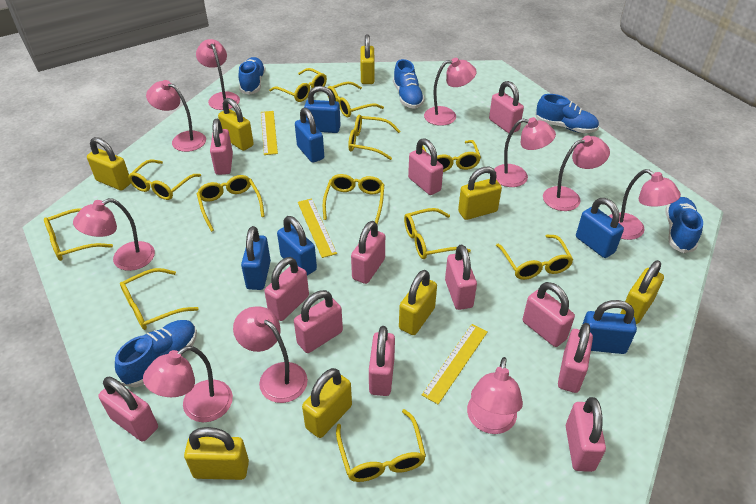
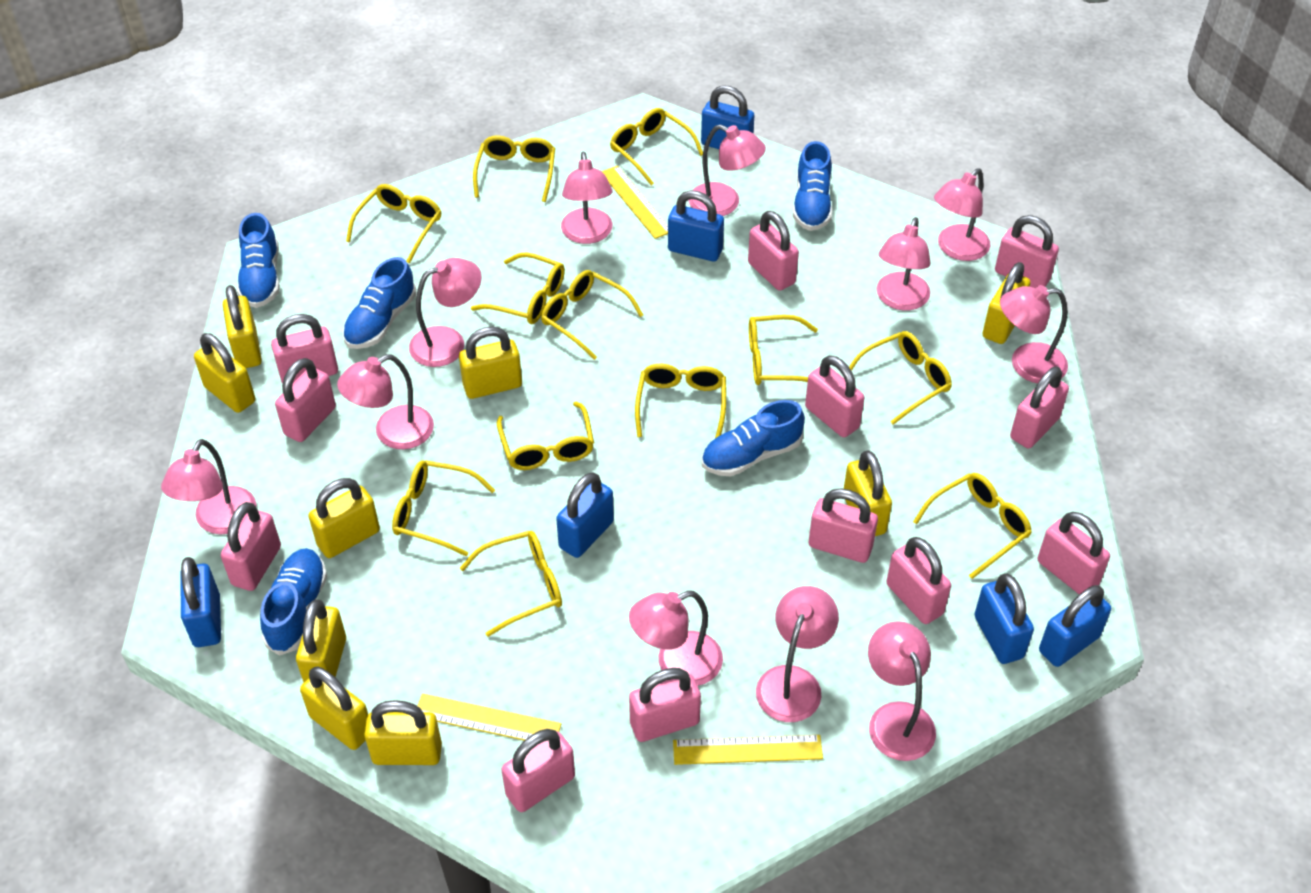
pink lamp: [73,198,155,271] [143,346,233,422] [146,80,206,152] [196,39,240,110] [233,306,308,403] [424,58,477,126] [467,357,523,434] [494,117,556,187] [543,136,610,211] [609,169,681,240] = 10 -> [161,439,256,534] [337,354,434,449] [409,258,482,367] [561,152,612,244] [629,591,723,686] [688,124,766,216] [756,586,839,722] [868,621,936,761] [877,217,931,311] [934,168,990,261] [1000,285,1068,383] = 11
yellow padlock: [87,137,131,190] [184,427,249,480] [218,98,254,151] [302,368,352,438] [360,34,375,84] [399,270,437,335] [458,167,502,220] [620,260,664,324] = 8 -> [194,333,255,413] [223,285,262,368] [296,599,346,682] [300,667,368,750] [308,478,380,558] [364,700,442,765] [459,327,522,399] [844,450,892,536] [983,262,1030,344] = 9

